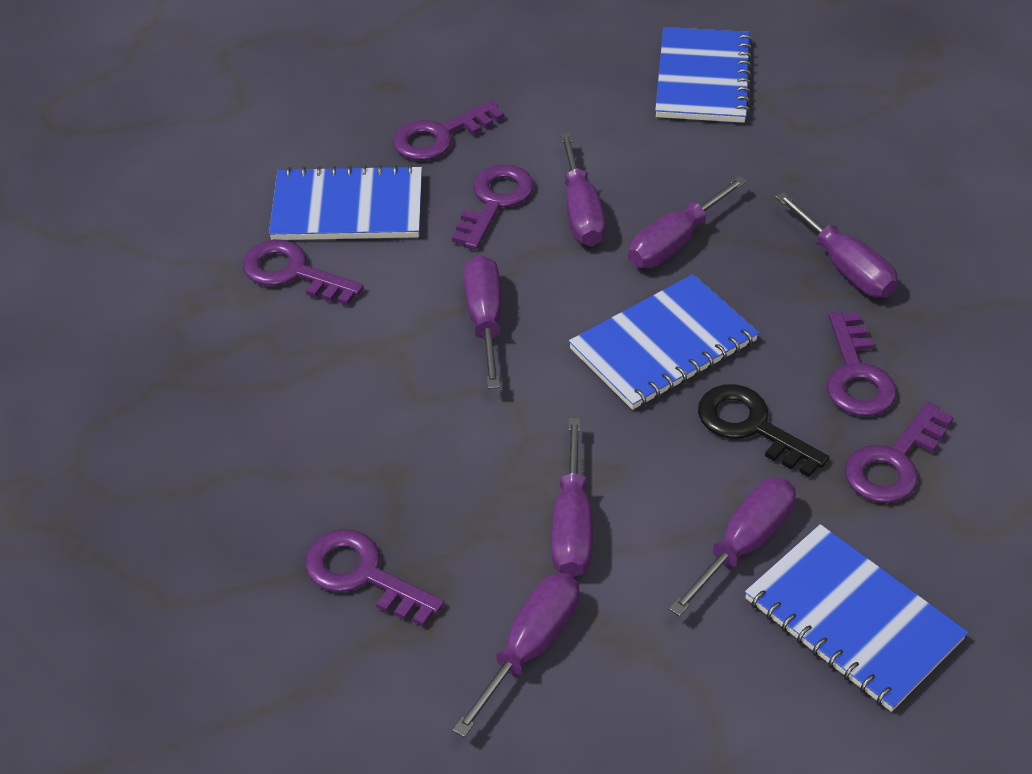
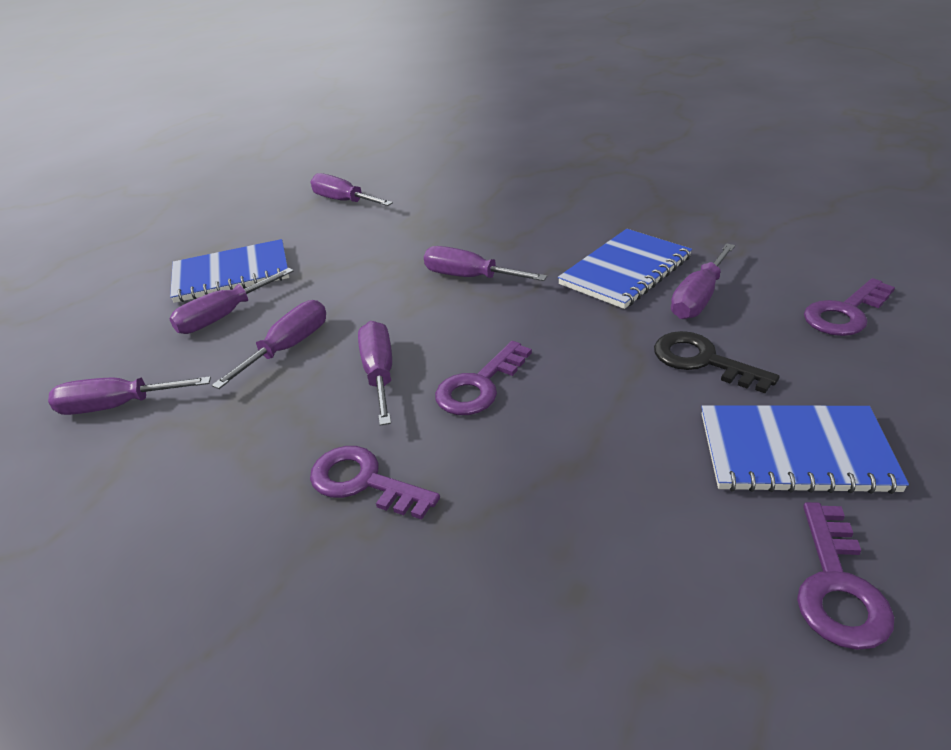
blue notebook: [269,165,422,240] [569,274,759,410] [655,27,752,123] [745,524,968,712] = 4 -> [170,239,289,303] [558,229,692,309] [701,405,909,494] = 3
purple key: [243,239,364,305] [305,529,444,627] [393,100,504,160] [452,164,534,250] [827,311,897,416] [844,402,953,503] = 6 -> [310,446,440,520] [435,341,532,415] [797,502,894,650] [804,278,895,336] = 4

